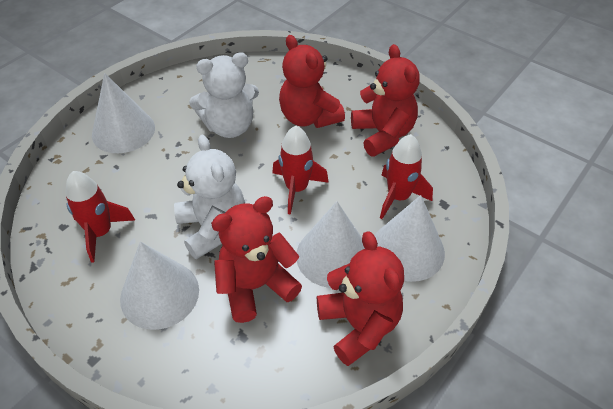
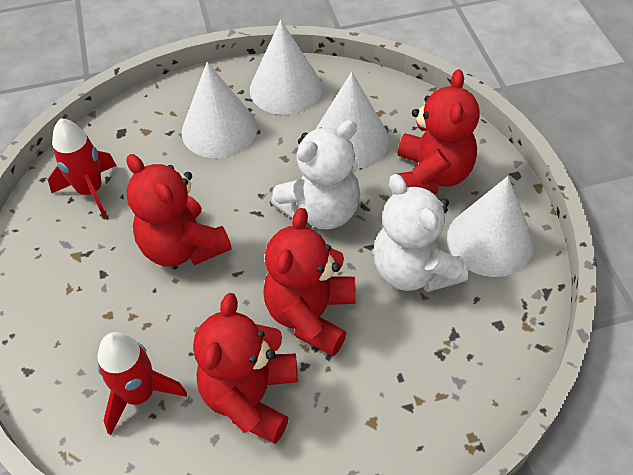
red rocket: [65,171,135,262] [272,126,329,215] [380,134,433,219] = 3 -> [48,118,117,218] [97,332,187,435] = 2

